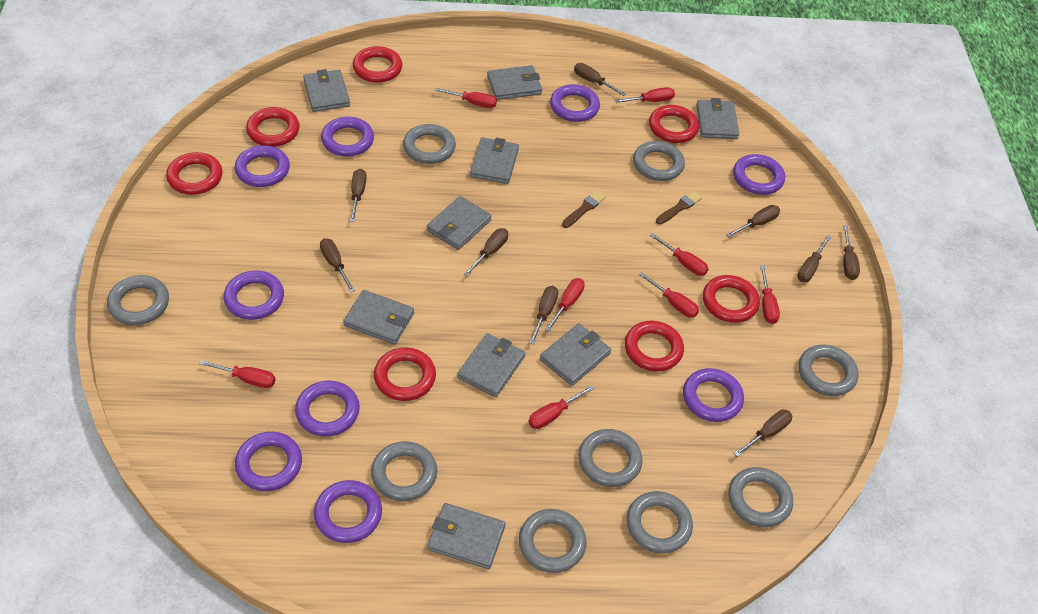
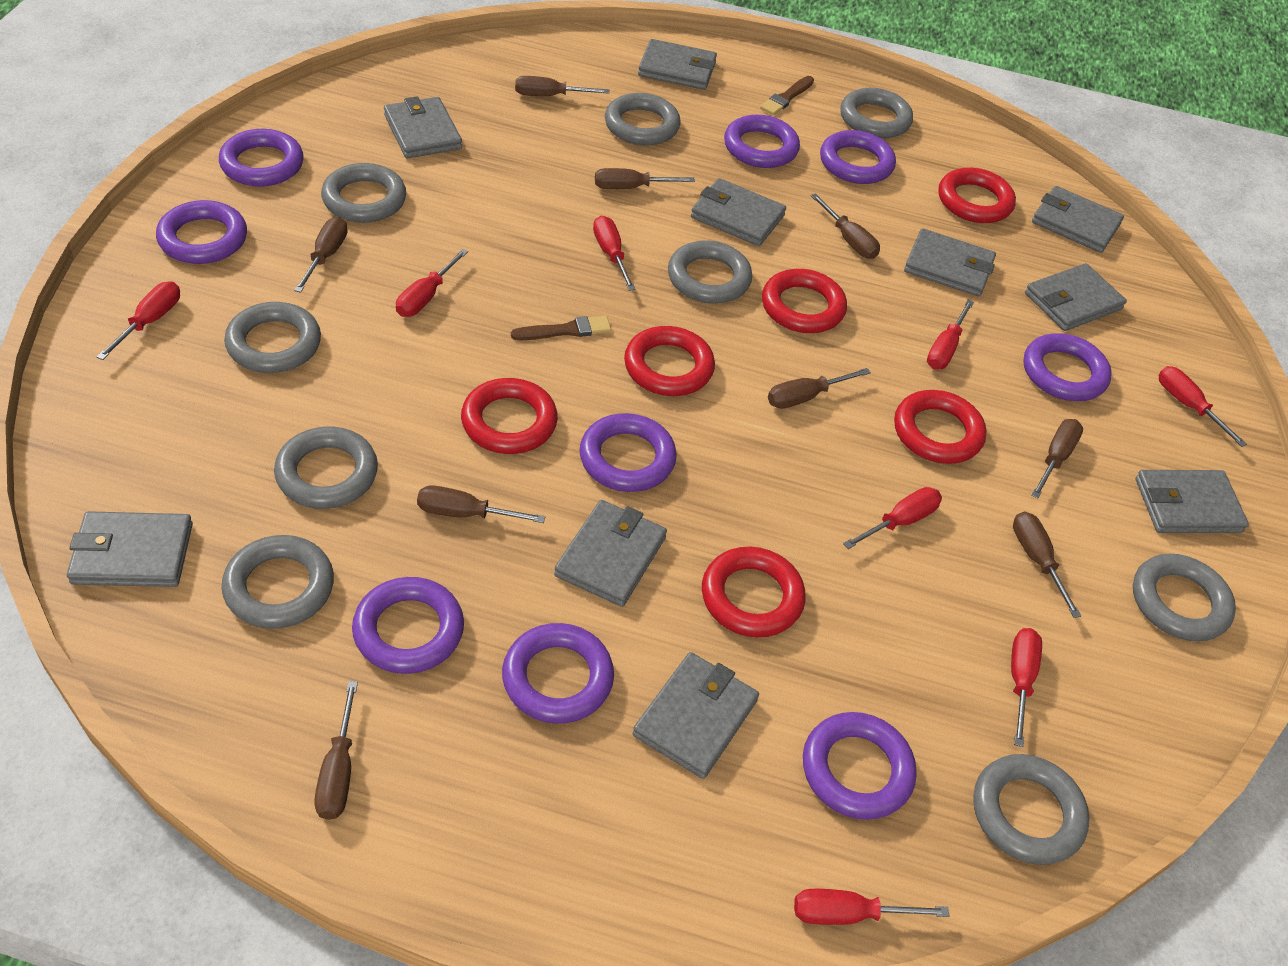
grey wallet: [303,69,350,112] [343,290,414,345] [427,196,492,250] [427,503,505,569] [457,333,525,397] [470,137,519,184] [487,65,542,100] [540,323,611,386] [696,98,739,139] = 9 -> [67,511,193,587] [384,96,462,158] [554,500,667,607] [633,652,759,779] [638,39,717,90] [691,178,786,246] [904,228,996,297] [1025,263,1127,331] [1032,186,1124,253] [1135,470,1249,533] = 10
red ring: [166,152,222,195] [246,107,299,147] [353,46,402,83] [374,347,436,401] [625,321,684,372] [649,105,699,143] [703,275,760,323] = 7 -> [461,378,558,454] [624,326,715,396] [702,547,806,637] [762,269,847,333] [894,390,986,464] [939,167,1016,223] = 6

